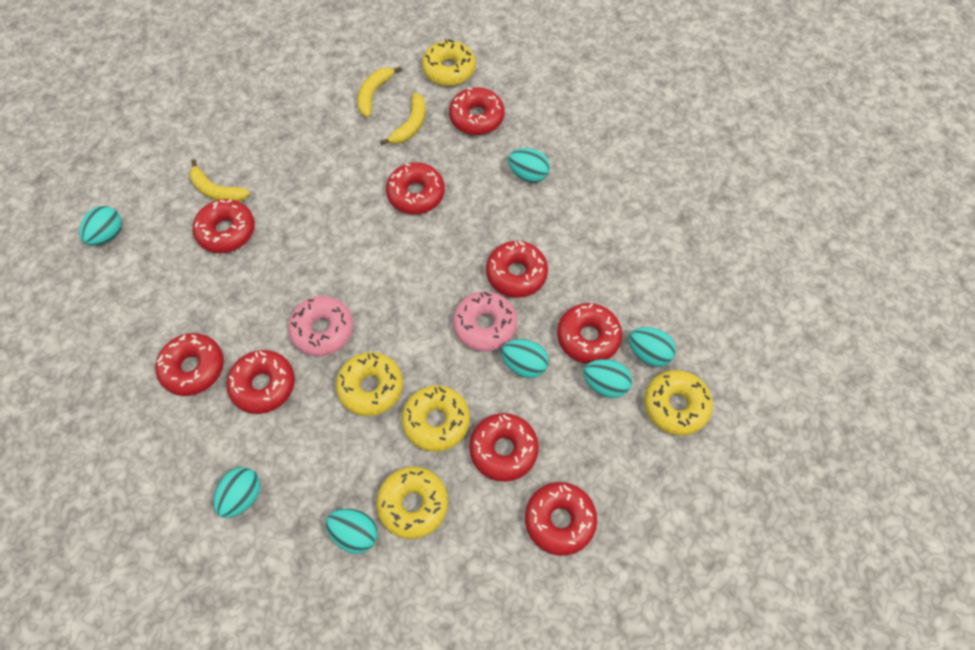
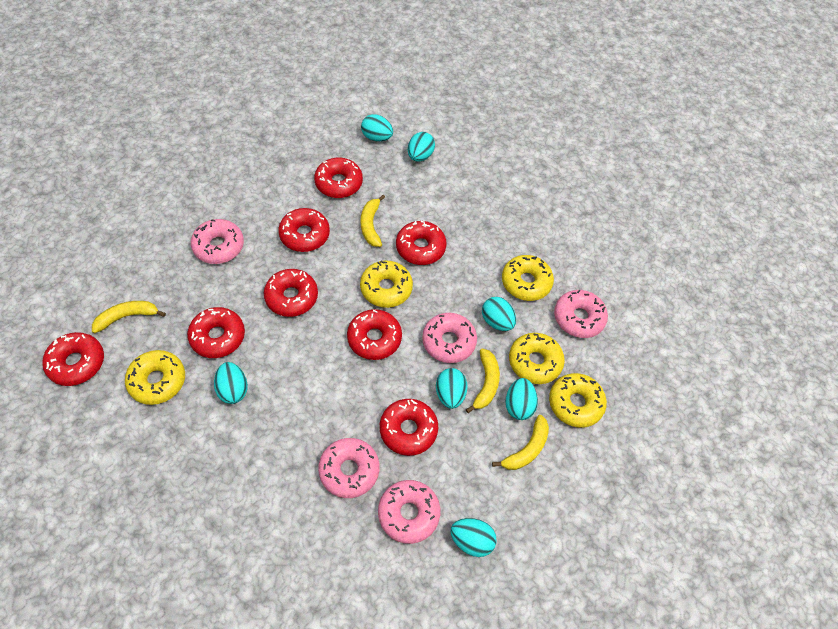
pink donut: [288,296,353,356] [453,291,517,351] = 2 -> [191,219,244,264] [318,438,380,498] [378,480,440,544] [422,313,477,363] [554,290,608,338] = 5
red donut: [156,333,224,396] [193,199,255,253] [227,350,295,414] [386,162,445,214] [449,87,505,135] [469,413,539,482] [486,240,548,298] [525,482,597,556] [557,303,622,364] = 9 -> [42,332,104,386] [187,307,245,358] [264,269,318,317] [278,208,330,252] [314,158,363,198] [347,309,402,360] [380,399,438,456] [396,221,447,265] = 8
yellow banana: [189,159,250,202] [357,66,402,117] [380,93,426,145] = 3 -> [92,301,166,333] [361,195,385,247] [466,348,500,413] [492,415,549,470] = 4

